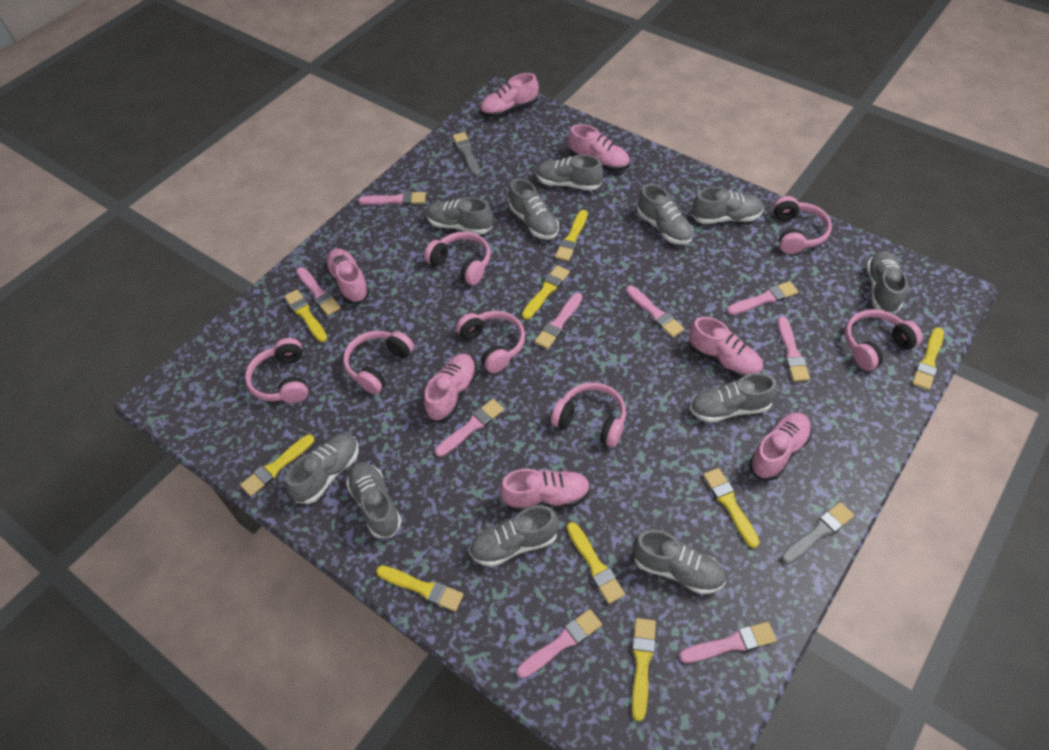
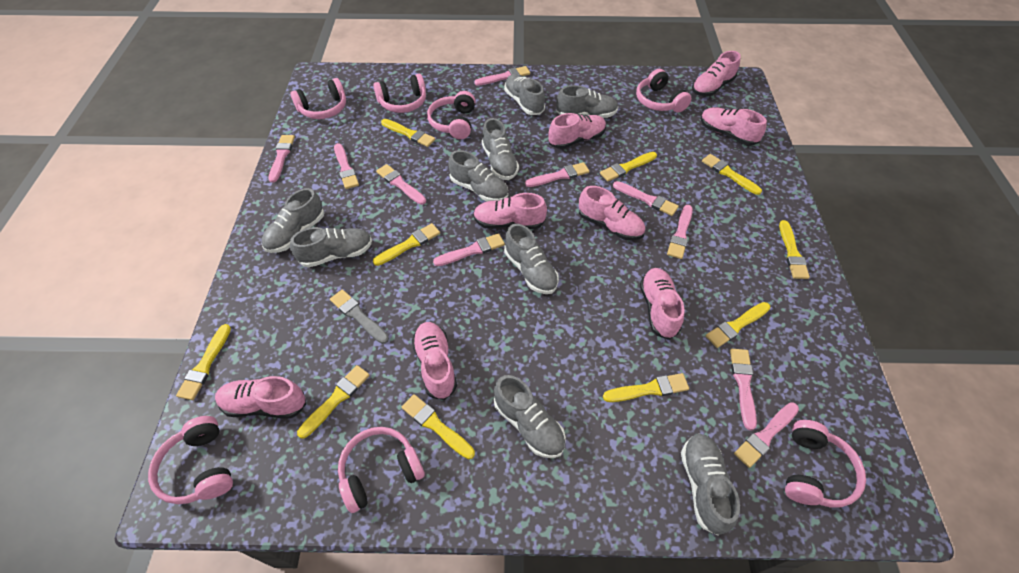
grey brush: [453,132,481,176] [781,502,854,565] = 2 -> [330,289,389,344] = 1
grey shoe: [286,433,359,504] [346,462,402,538] [426,197,493,235] [469,505,559,567] [509,179,559,240] [536,154,603,191] [633,530,726,594] [637,184,693,245] [690,373,777,423] [692,187,764,224] [866,251,908,313] = 11 -> [262,188,324,253] [290,227,372,268] [448,150,508,201] [482,118,519,180] [494,375,566,458] [504,74,545,115] [504,224,559,294] [556,85,618,118] [681,434,740,536] = 9
pink brush: [296,267,341,316] [358,191,426,205] [435,399,504,457] [517,609,602,678] [535,293,582,349] [626,286,684,337] [679,622,777,663] [727,281,798,315] [777,317,810,382] = 9 -> [269,135,295,182] [334,143,359,189] [376,164,426,205] [433,233,505,266] [474,66,530,86] [525,162,589,187] [613,181,679,216] [667,205,693,259] [730,349,757,430] [734,402,799,468] = 10
pink shoe: [325,249,370,304] [424,354,477,422] [480,73,539,117] [500,469,591,512] [568,124,630,171] [689,317,763,378] [750,413,812,480] = 7 -> [215,376,306,418] [412,322,457,400] [473,193,547,229] [548,113,606,149] [579,186,645,240] [640,268,685,340] [692,51,741,96] [701,107,767,146] = 8
yellow brush: [240,434,314,496] [284,289,327,342] [376,565,464,612] [522,265,570,320] [555,210,588,261] [567,522,625,604] [632,618,656,721] [703,468,759,548] [912,327,944,390] = 9 -> [176,324,231,400] [297,365,370,439] [373,223,440,266] [381,119,435,147] [402,394,475,459] [600,152,657,181] [603,373,689,402] [702,154,762,195] [706,302,770,348] [779,220,810,279] = 10

